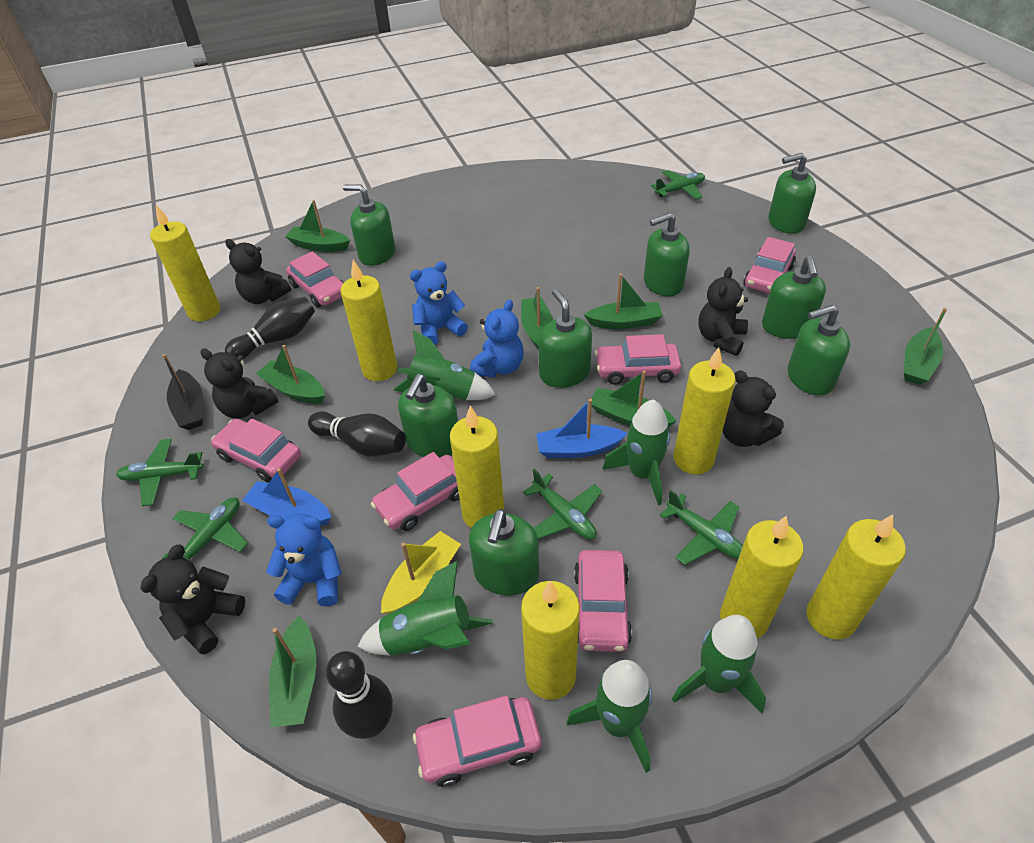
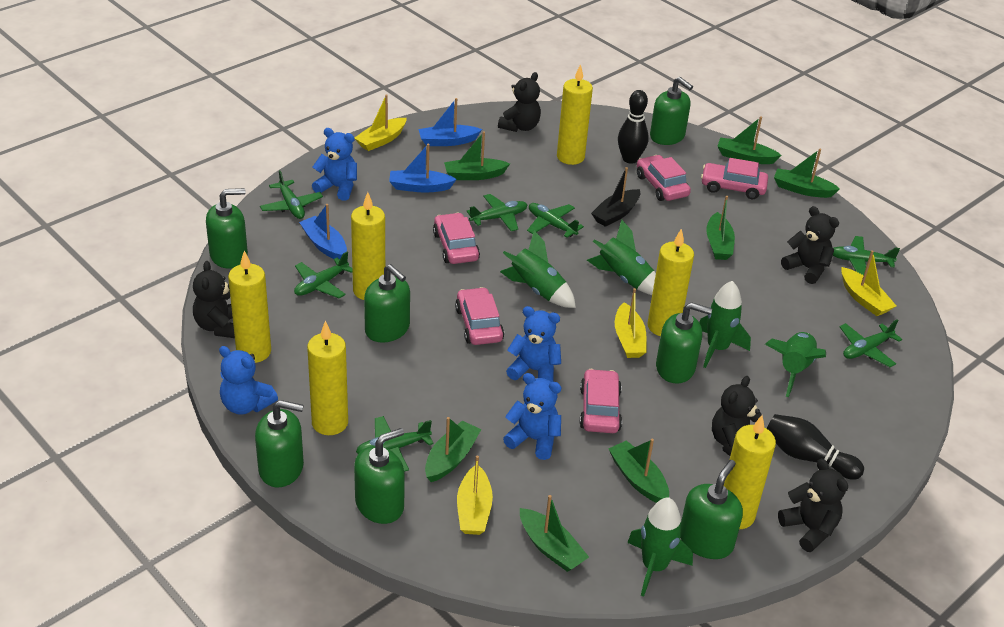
black bowling pin: [225,297,315,358] [308,411,406,457] [326,651,393,739] = 3 -> [618,90,649,164] [766,414,864,480] = 2
blue boat: [242,468,331,526] [536,399,627,458] = 2 -> [299,204,347,259] [389,144,457,192] [418,98,482,146] = 3
blue teddy bear: [266,513,342,607] [410,261,468,345] [470,299,524,378] = 3 -> [219,346,278,415] [312,128,357,201] [503,373,562,460] [506,306,561,382] = 4
green plane: [116,439,204,506] [162,498,248,561] [523,468,602,540] [651,170,705,199] [659,490,743,565] = 5 -> [260,170,323,219] [294,252,353,298] [356,416,434,472] [467,194,527,231] [527,203,584,238] [833,236,900,275] [840,319,902,367] = 7
green soap dispenser: [343,185,395,266] [398,374,458,458] [469,509,539,596] [539,289,592,388] [644,213,690,296] [762,256,826,339] [768,153,816,234] [788,305,850,396] = 8 -> [206,188,248,269] [255,400,304,487] [354,428,405,524] [364,264,410,343] [650,77,693,145] [656,302,712,384] [680,460,743,559] = 7
pink car: [211,418,301,482] [286,251,344,308] [371,452,460,531] [413,696,541,787] [574,550,632,652] [595,334,681,385] [743,237,796,294] = 7 -> [433,213,480,264] [455,287,504,345] [579,369,622,433] [637,155,691,201] [701,158,768,199] = 5
yellow boat: [381,531,461,614] = 1 -> [354,94,407,151] [457,455,493,535] [615,288,647,358] [841,250,896,316] = 4
yellow candle: [150,205,220,321] [340,260,397,381] [450,406,504,528] [521,581,580,700] [673,347,736,474] [720,515,804,638] [807,514,906,639] = 7 -> [228,251,271,363] [307,321,348,435] [351,192,385,300] [557,64,593,165] [648,229,694,336] [724,415,776,529] = 6

